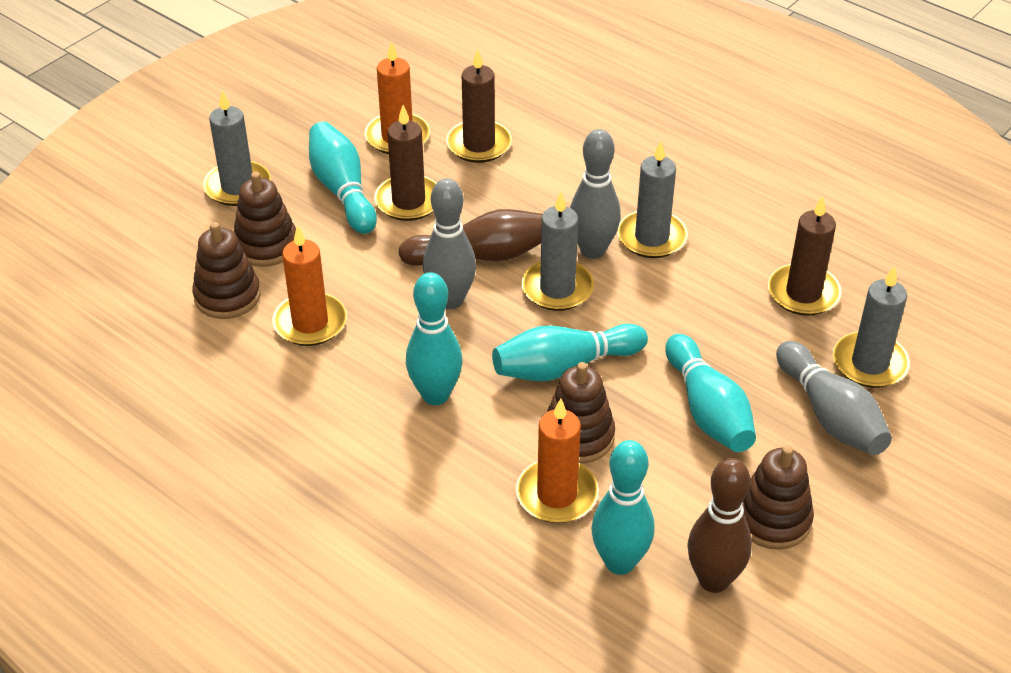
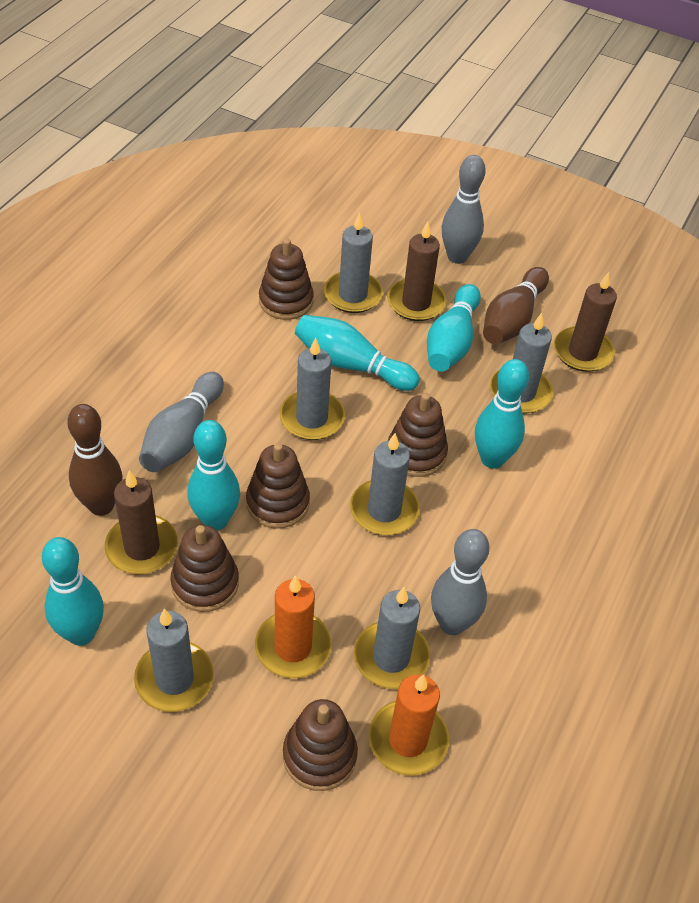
brown stacking toy: [192,222,261,319] [234,172,296,267] [547,362,615,464] [743,445,814,550] = 4 -> [170,525,239,612] [246,443,310,529] [259,238,314,320] [283,699,358,791] [388,393,448,477] = 5
grey candle: [203,91,271,206] [522,192,594,311] [617,141,688,258] [833,266,910,388] = 4 -> [134,609,214,712] [279,338,345,440] [324,212,383,313] [350,433,420,535] [354,587,430,689] [490,313,553,413] = 6
orange candle: [272,225,347,346] [365,41,430,154] [516,398,599,523] = 3 -> [255,575,332,678] [369,674,449,776] = 2

